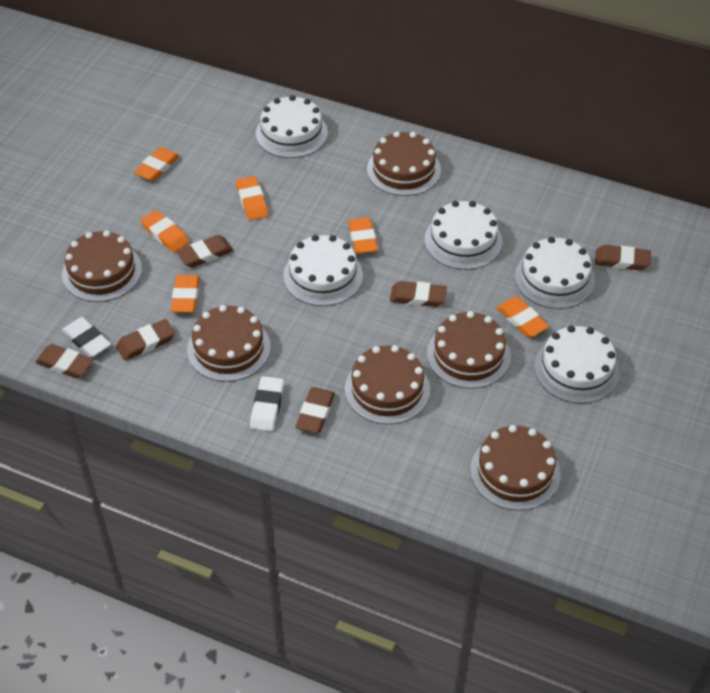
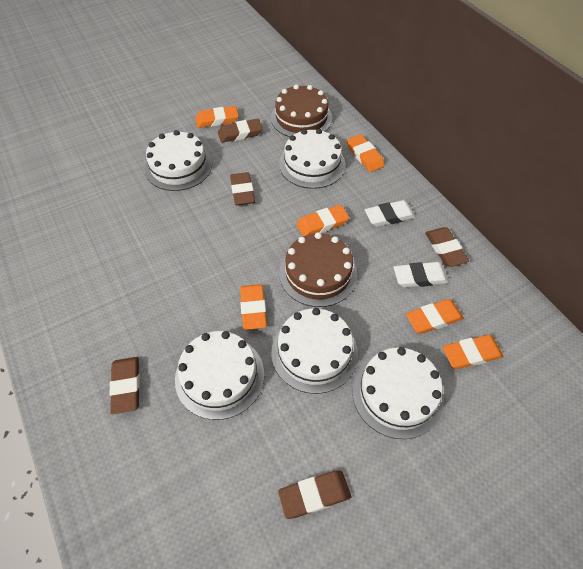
brown cake: [62,230,142,302] [187,305,271,382] [345,345,430,424] [367,131,441,196] [427,311,511,389] [470,425,561,511] = 6 -> [271,84,332,137] [279,232,357,307] = 2
brown eraser: [35,344,94,378] [116,319,175,361] [177,235,234,268] [295,387,335,433] [390,281,447,307] [595,245,651,270] = 6 -> [110,357,140,414] [218,119,263,143] [230,172,255,205] [278,471,351,519] [425,227,469,267] = 5

